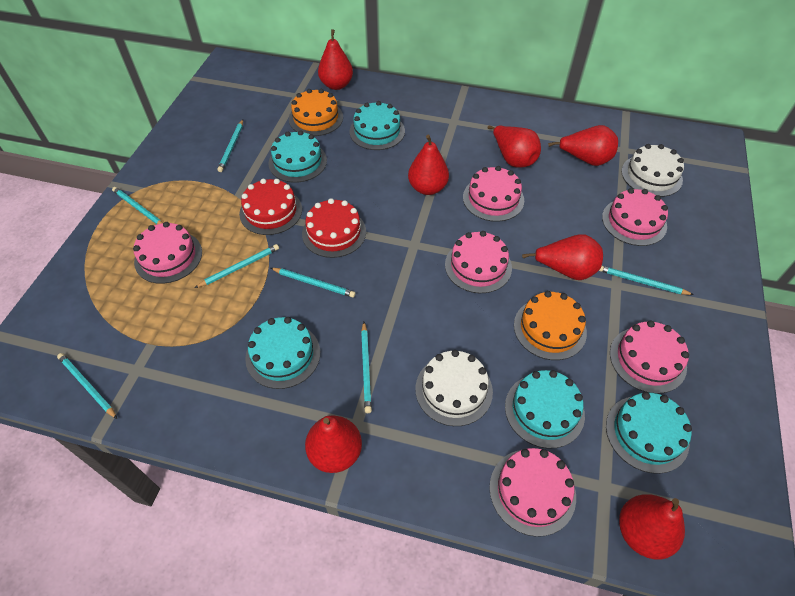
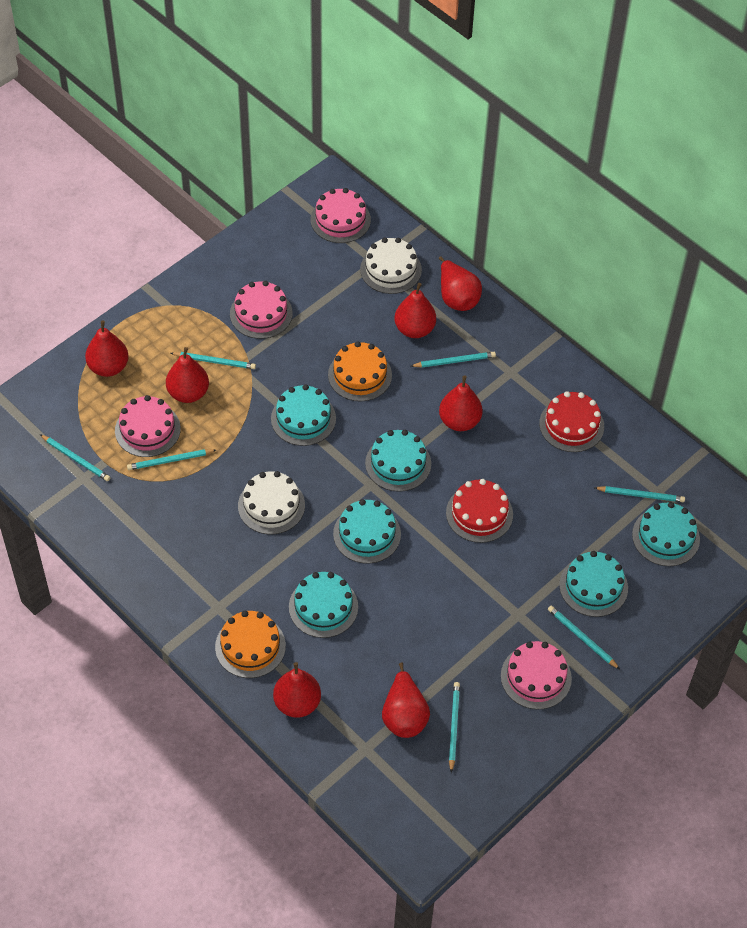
pink cake: [133,222,202,284] [445,231,512,293] [463,166,524,222] [489,448,576,537] [602,188,668,246] [610,320,689,394] = 6 -> [115,395,181,457] [230,281,293,339] [311,188,371,243] [501,641,572,710] = 4
turquoise cake: [245,317,320,389] [268,130,327,183] [349,101,405,150] [505,370,585,449] [606,392,692,474] = 5 -> [271,384,336,446] [289,572,358,638] [333,499,401,564] [365,430,431,492] [559,551,628,617] [632,502,700,566] = 6

